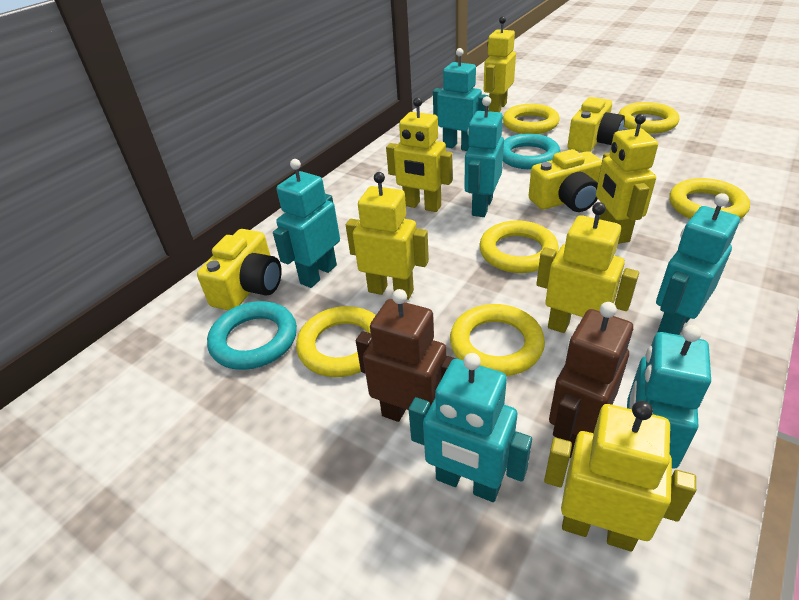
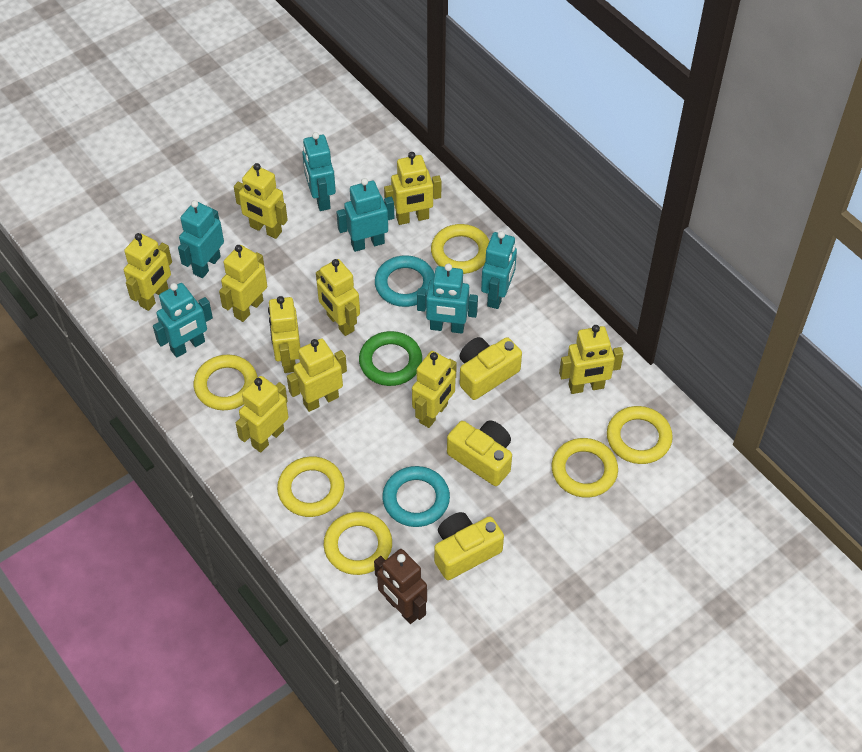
brown robot: [356,289,457,422] [549,302,633,458] = 2 -> [374,549,427,624] = 1
green ring: none = 0 -> [359,331,422,386] = 1
yellow robot: [346,172,429,300] [386,97,453,212] [484,16,516,112] [536,202,639,333] [544,400,696,551] [596,114,658,244] = 6 -> [124,233,172,311] [219,245,267,322] [234,163,288,239] [236,376,289,453] [268,296,300,373] [287,338,347,412] [316,259,360,336] [384,152,441,225] [412,351,457,428] [559,325,624,394] = 10

